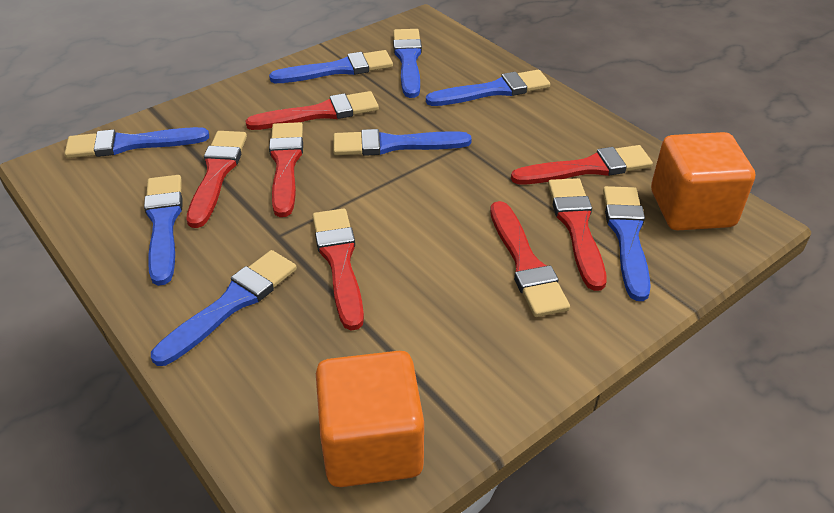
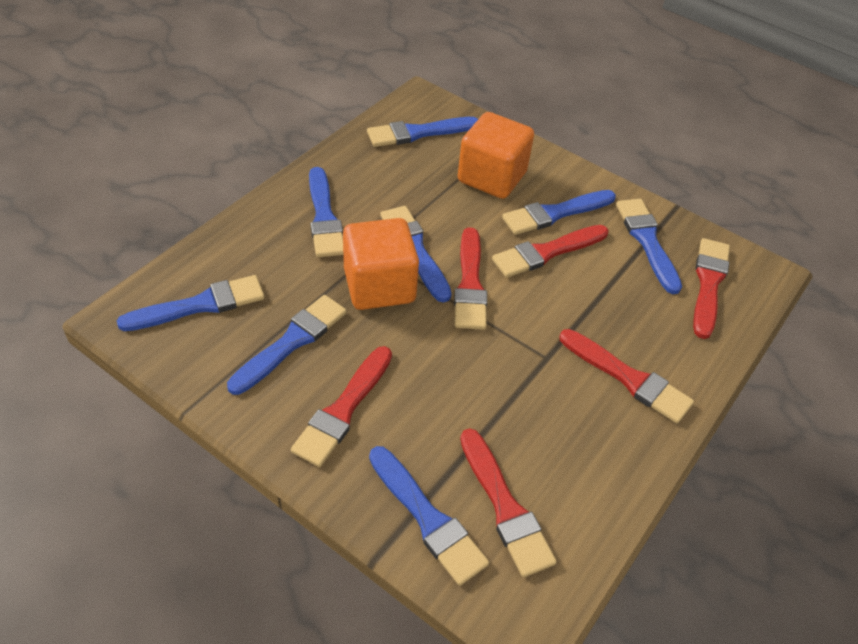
red brush: [187,131,247,228] [245,91,379,130] [269,122,303,217] [312,209,364,330] [490,201,570,317] [511,145,653,184] [548,178,606,291] = 7 -> [291,346,392,467] [454,228,487,330] [460,428,557,577] [492,225,608,278] [560,329,694,423] [693,238,730,339] = 6

